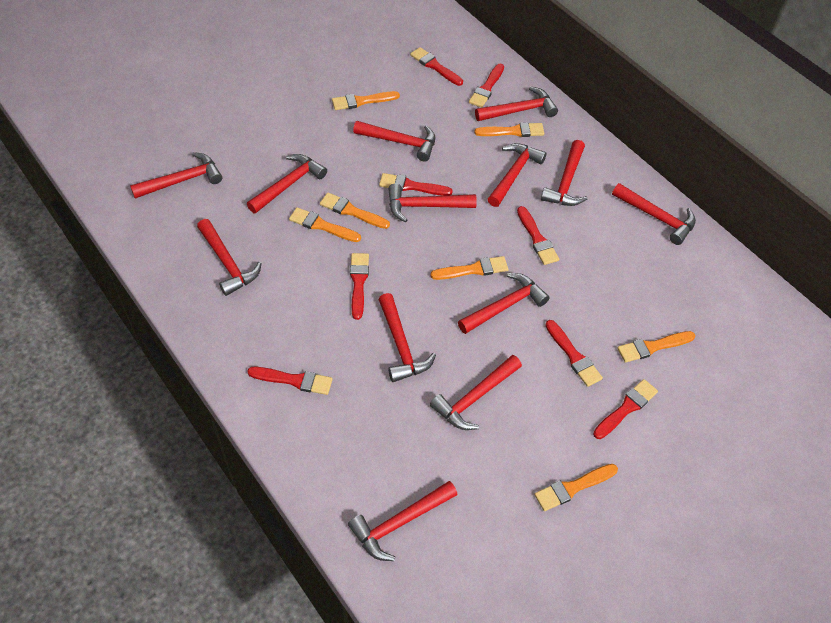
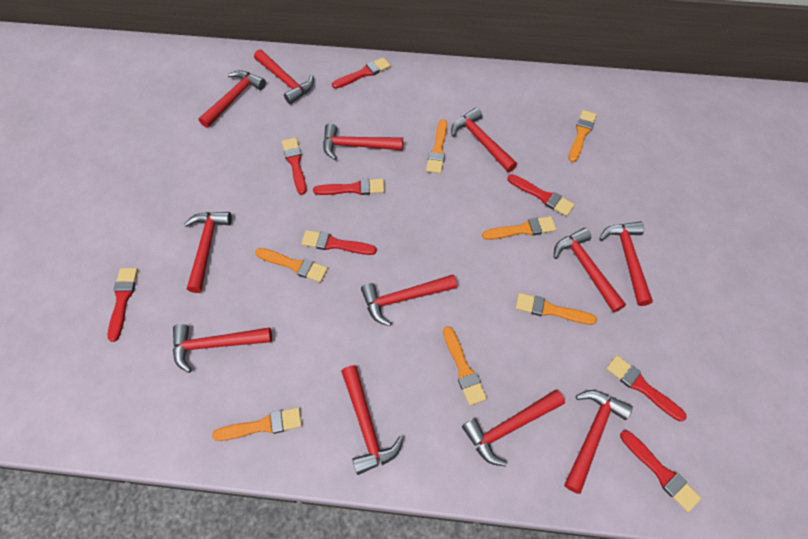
red hammer: [130,152,222,198] [197,219,262,296] [247,154,327,214] [348,481,458,561] [353,121,435,162] [378,293,436,382] [388,184,477,223] [430,355,522,430] [458,273,550,334] [475,86,558,121] [488,143,547,207] [541,140,587,206] [612,183,696,245] = 13 -> [173,324,272,373] [184,212,232,293] [198,70,266,128] [254,49,314,104] [323,123,403,160] [341,365,404,475] [361,275,457,326] [451,107,517,172] [462,390,565,466] [554,228,626,312] [564,390,633,494] [599,221,653,306] = 12

